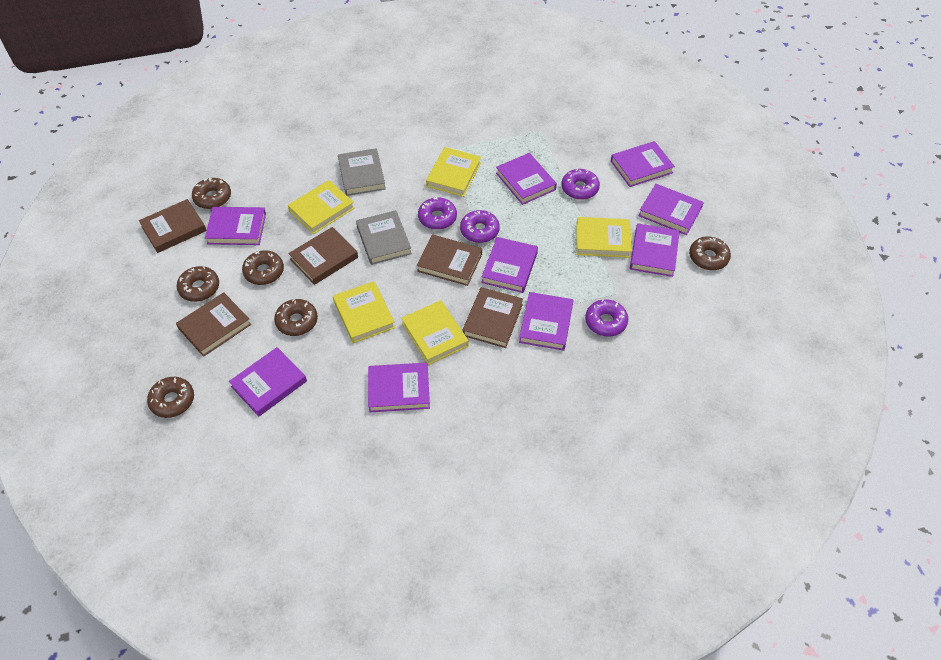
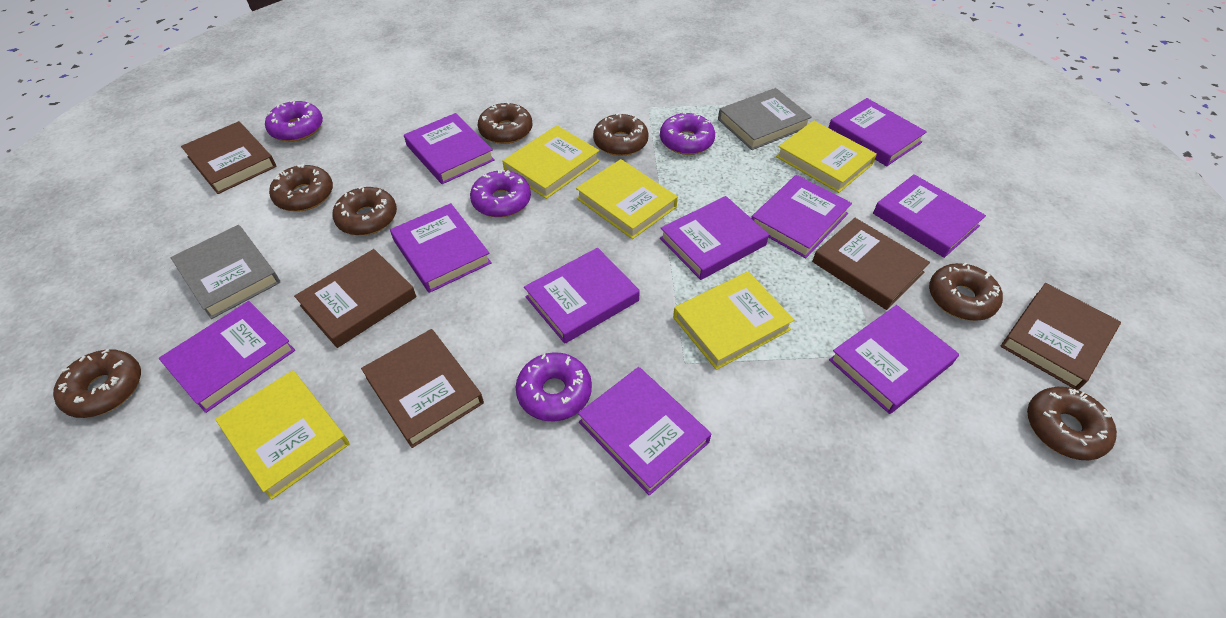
brown donut: [147,377,194,418] [176,266,219,302] [192,178,231,209] [242,250,284,285] [274,299,318,336] [689,236,731,270] = 6 -> [53,349,141,418] [269,164,333,211] [333,186,397,236] [478,102,532,144] [593,113,649,156] [929,263,1003,321] [1027,387,1117,460] = 7
purple book: [205,207,266,245] [229,347,307,416] [368,363,430,412] [481,237,538,293] [496,153,557,205] [519,292,574,351] [611,141,675,187] [630,224,680,277] [638,184,704,235] = 9 -> [159,301,295,413] [390,203,492,293] [404,113,495,184] [524,248,640,344] [578,367,711,495] [660,196,769,280] [751,175,852,258] [828,98,927,166] [829,305,959,414] [873,174,986,258] = 10

